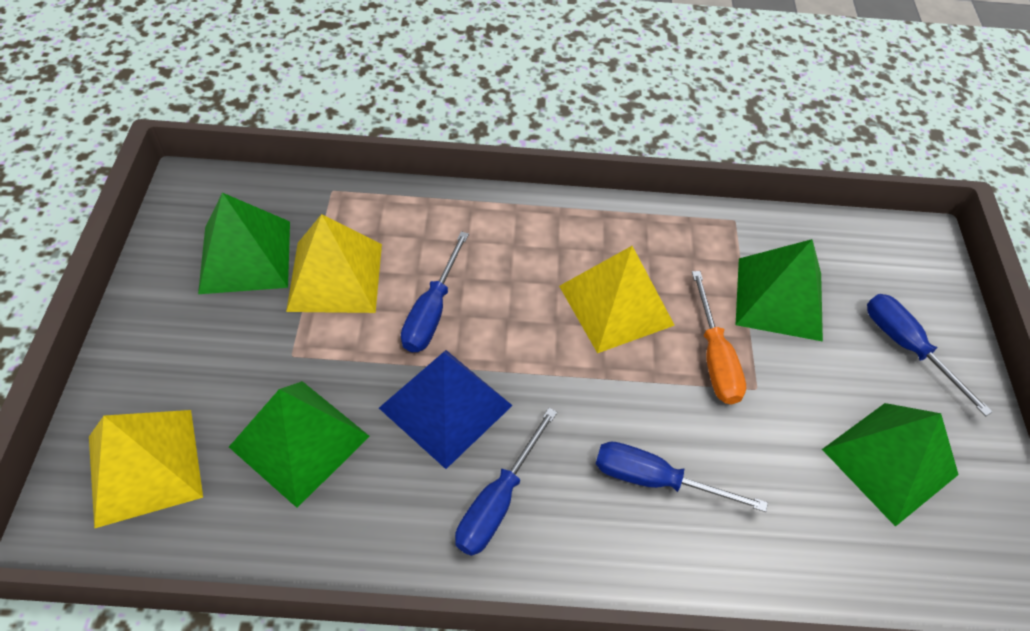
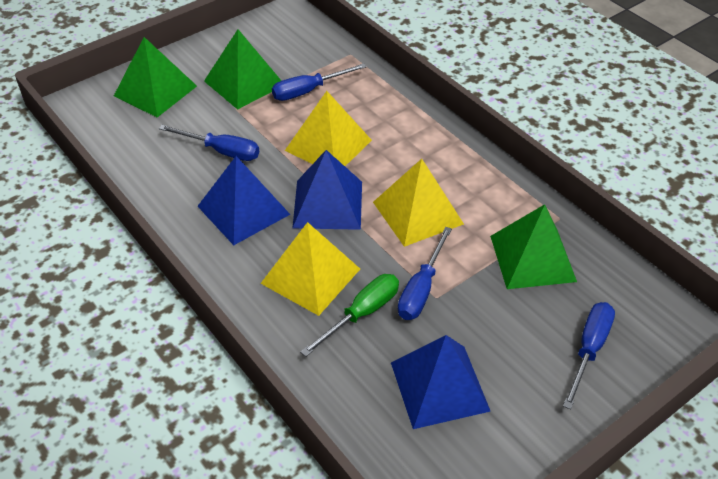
blue pyramid: [379,350,513,469] = 1 -> [198,156,290,245] [293,150,362,230] [391,335,491,429] = 3
green pyramid: [198,193,290,294] [229,381,370,508] [736,239,823,342] [822,403,959,527] = 4 -> [114,37,197,117] [204,29,281,110] [490,204,577,289] = 3
green screwdriver: none = 0 -> [300,274,399,357] = 1
orange screwdriver: [692,271,746,404] = 1 -> none = 0

